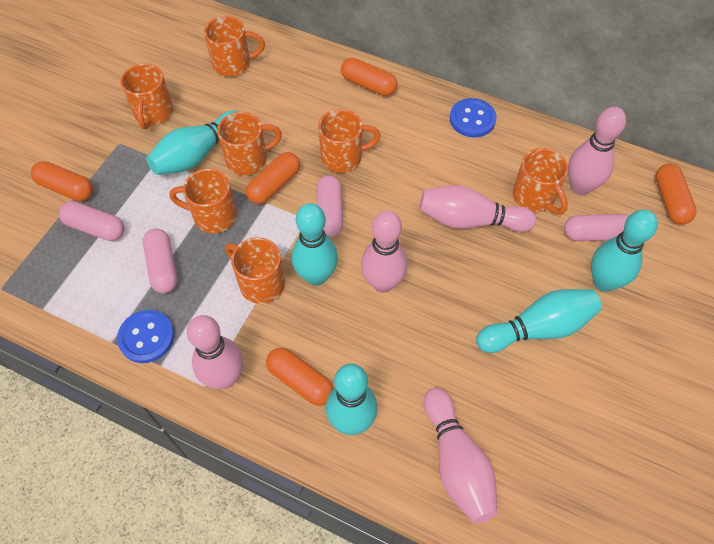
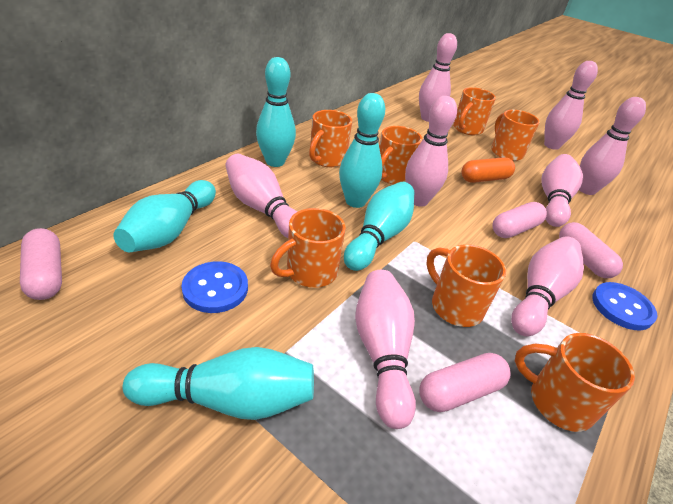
orange capsule: [31,161,93,201] [246,152,300,204] [266,348,334,406] [341,58,397,96] [656,164,697,225] = 5 -> [461,157,515,183] = 1
pink bowling pin: [187,315,243,389] [361,211,408,293] [420,185,536,232] [424,388,497,524] [568,107,626,195] = 5 -> [225,154,298,238] [355,270,416,429] [405,96,457,207] [419,33,457,122] [511,236,584,337] [542,154,583,227] [544,61,598,150] [579,97,646,195] = 8

